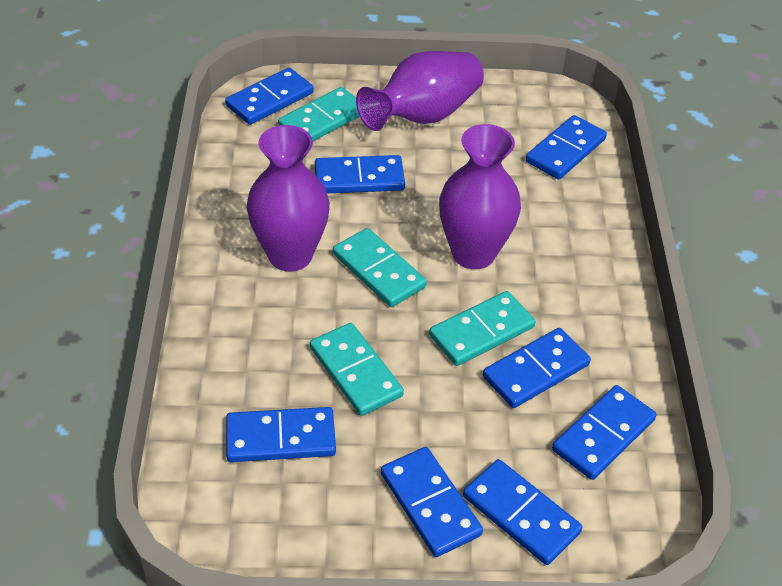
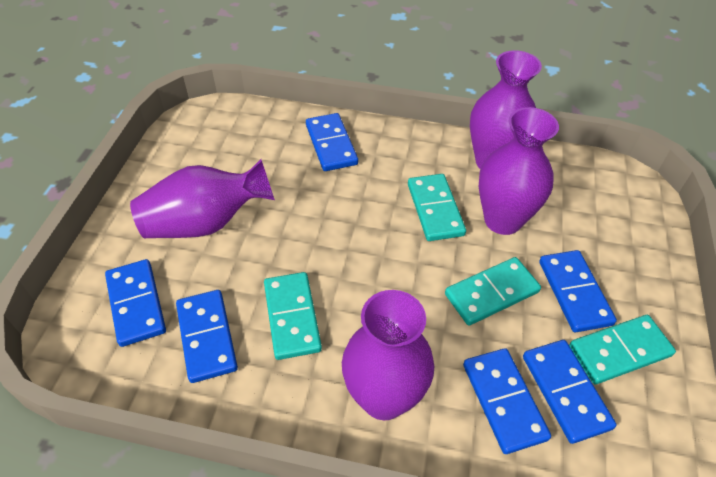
blue domino: [225,68,314,125] [226,407,336,462] [315,155,405,193] [381,447,483,557] [463,459,582,565] [483,328,591,408] [526,115,607,179] [552,385,656,480] = 8 -> [105,259,166,347] [176,290,238,383] [306,113,358,171] [463,348,551,454] [523,340,617,444] [539,250,617,332] = 6
purple vase: [247,125,330,271] [356,51,484,131] [439,124,521,269] = 3 -> [130,159,275,238] [342,290,434,420] [470,50,542,169] [479,107,559,235] = 4

